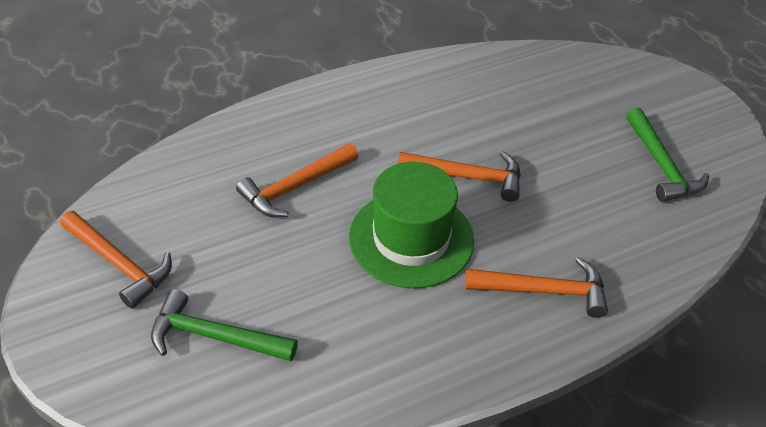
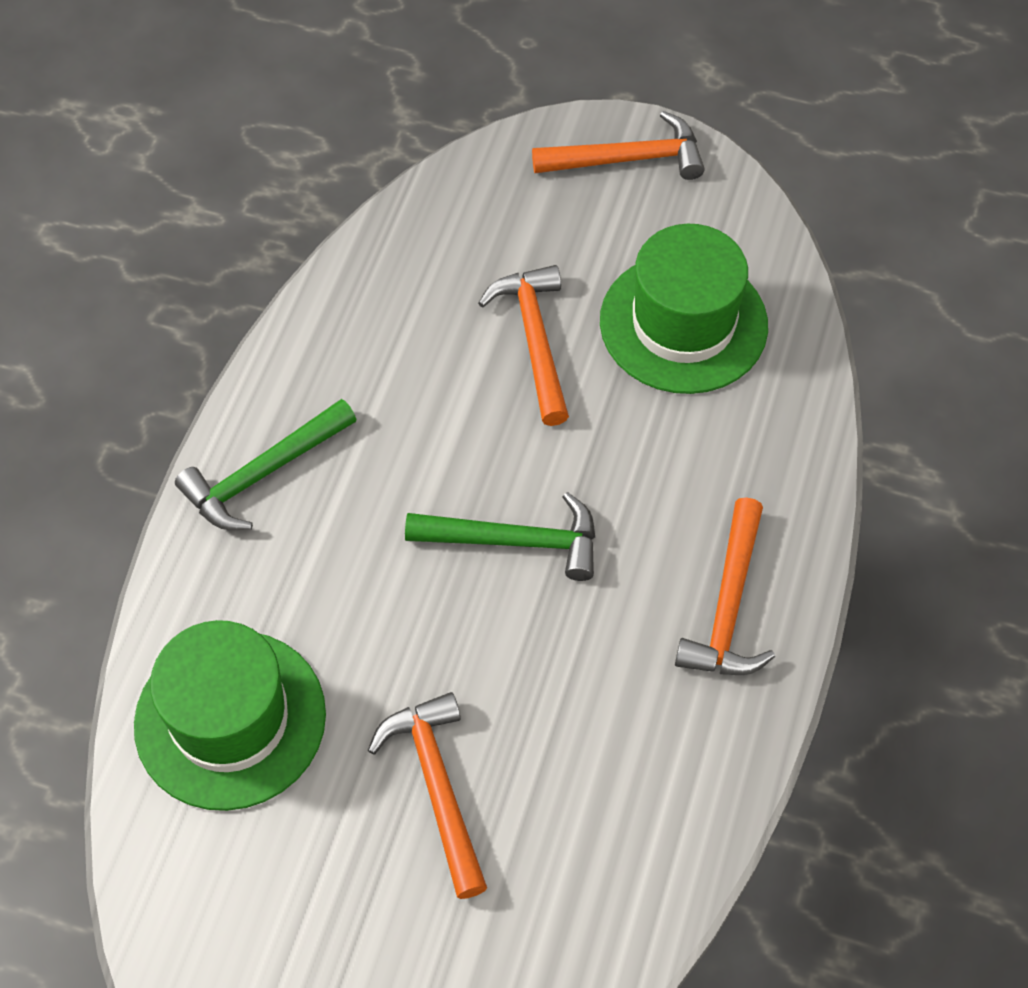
green hat: [349,162,474,288] = 1 -> [134,620,326,811] [600,224,768,394] = 2

